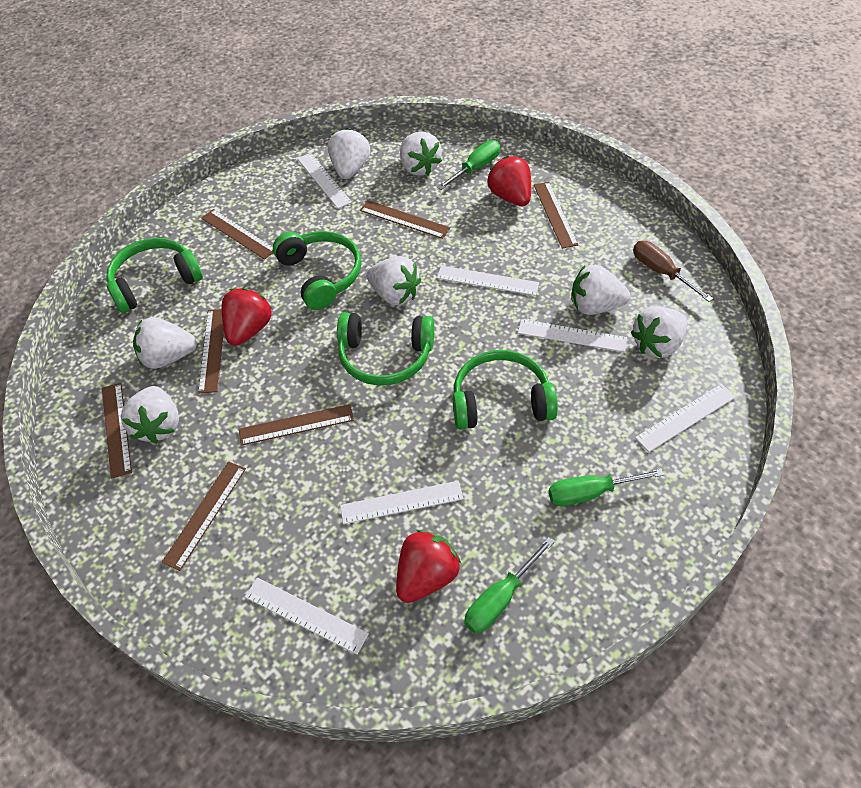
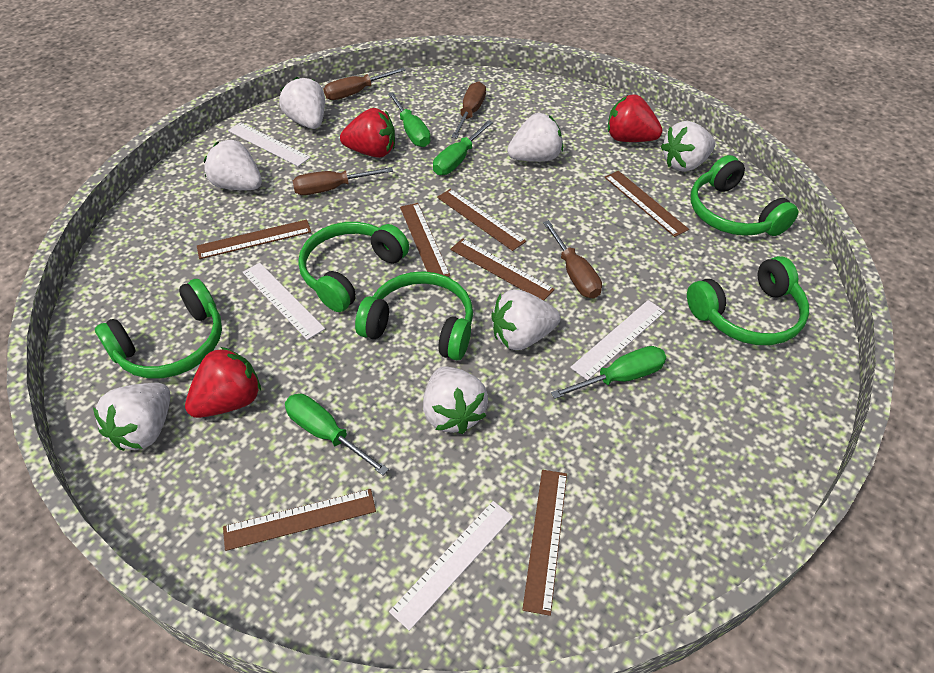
brown screwdriver: [633,241,713,302] = 1 -> [293,167,393,195] [323,68,406,100] [451,82,486,138] [543,220,602,299] = 4
green headphones: [106,238,203,313] [273,231,361,310] [337,312,434,386] [453,350,558,430] = 4 -> [95,279,222,378] [298,222,409,312] [355,271,473,360] [687,256,809,345] [691,155,798,236] = 5
green screwdriver: [437,140,500,190] [464,537,555,633] [549,469,664,506] = 3 -> [285,394,389,475] [388,92,431,147] [433,120,493,175] [551,346,666,399] = 4
white ruler: [245,578,369,654] [297,153,352,209] [340,481,464,524] [437,265,539,296] [518,319,627,352] [635,384,736,452] = 6 -> [228,122,310,167] [243,263,325,340] [389,501,513,631] [570,300,665,380] = 4

